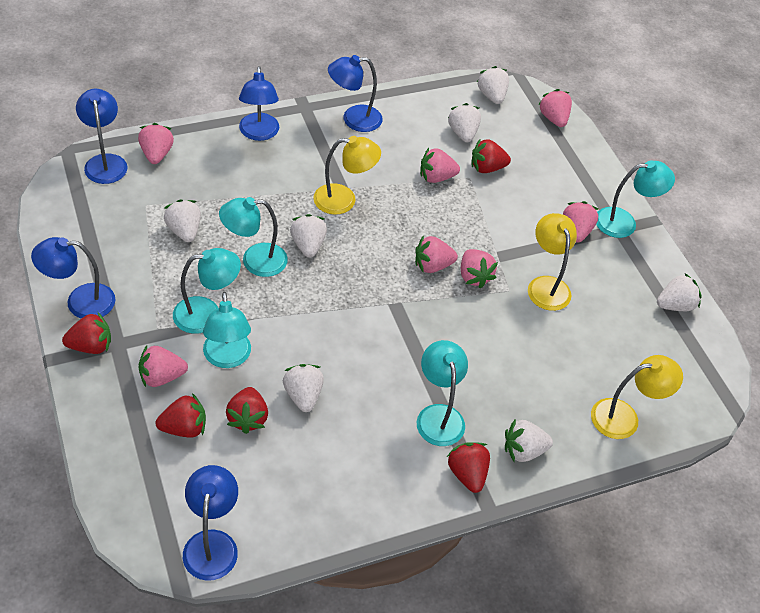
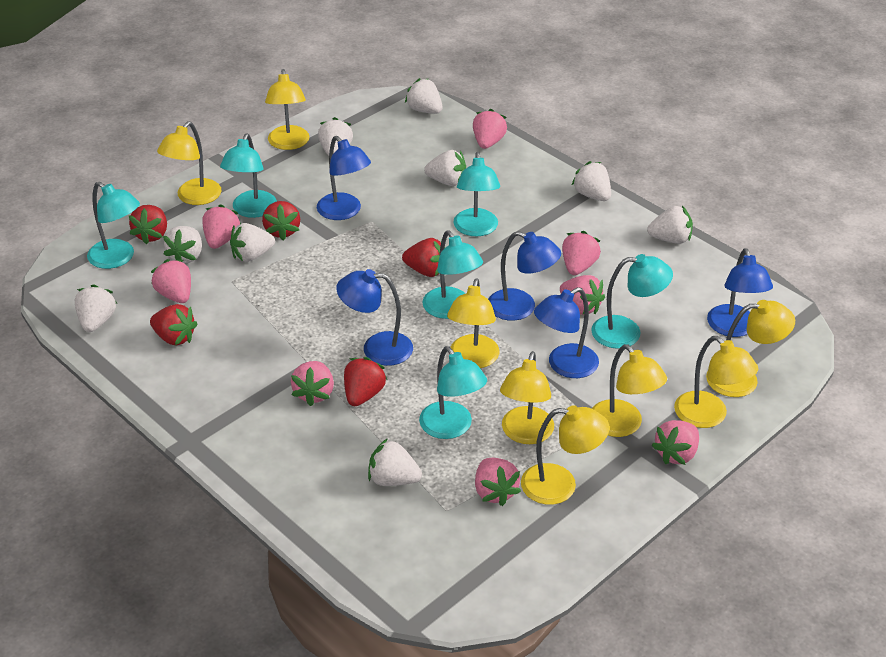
pink strawberry: [138,123,174,164] [139,345,188,387] [415,235,458,273] [420,148,460,183] [461,249,498,289] [538,89,572,127] [563,201,598,243] = 7 -> [151,259,191,303] [202,204,241,249] [291,361,334,406] [473,109,507,149] [475,458,521,506] [560,275,605,315] [562,231,601,275] [652,420,699,465] = 8
turquoise lamp: [173,248,241,334] [203,292,251,368] [219,197,288,277] [417,340,468,446] [596,160,675,238] = 5 -> [87,182,140,269] [220,134,277,218] [419,346,487,439] [423,231,483,319] [453,152,500,236] [591,254,673,349] = 6
white strawberry: [164,199,201,242] [283,364,324,412] [290,214,327,258] [448,103,481,142] [477,66,509,104] [505,420,553,462] [657,273,702,311] = 7 -> [75,284,117,332] [163,226,202,263] [230,223,275,262] [318,117,353,156] [368,438,422,486] [405,78,443,114] [424,150,466,186] [572,161,611,201] [647,206,693,244] = 9
yellow lamp: [313,136,381,215] [528,213,577,311] [591,355,683,439] = 3 -> [157,122,222,205] [265,69,309,150] [447,278,499,368] [500,351,554,444] [521,405,610,505] [592,344,667,437] [674,336,758,428] [706,300,795,397] = 8

